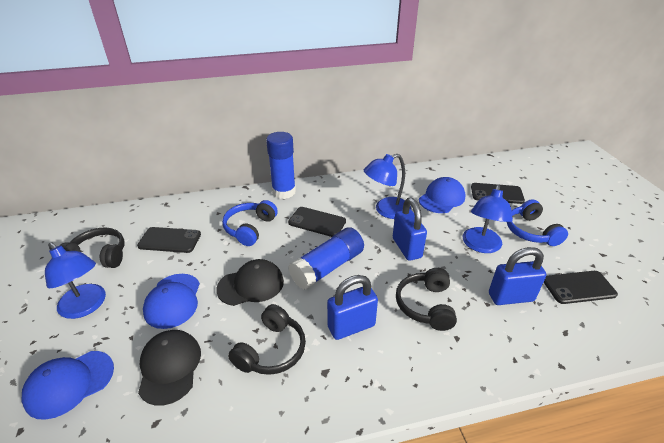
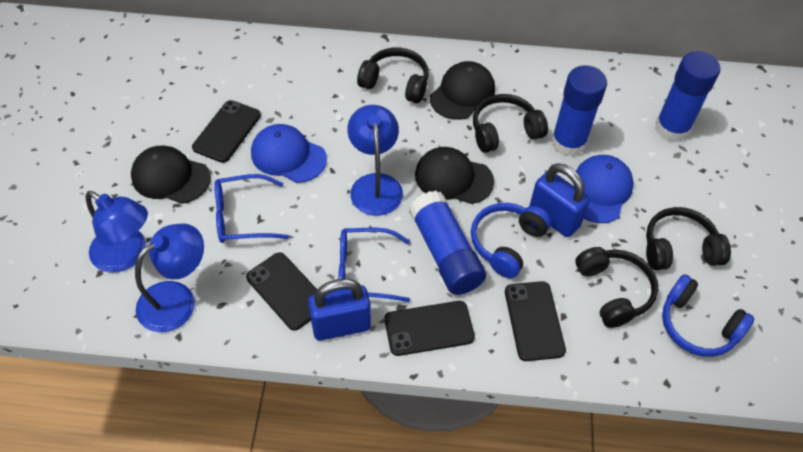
black cap: [138,330,201,406] [216,259,284,306] = 2 -> [131,146,211,204] [415,147,494,204] [430,61,495,120] = 3
black headphones: [59,227,124,268] [228,304,306,375] [396,268,457,331] = 3 -> [357,48,429,103] [473,94,548,153] [575,247,658,328] [646,207,731,270] = 4
blue cap: [21,351,114,420] [143,274,200,329] [419,177,465,213] = 3 -> [251,124,327,183] [574,155,634,223] = 2
blue glasses: none = 0 -> [214,174,289,243] [338,228,410,302] = 2
blue glue stick: [266,132,296,199] [288,227,364,290] = 2 -> [409,191,486,295] [551,65,607,157] [655,51,720,142] = 3
blue padlock: [327,275,378,340] [393,198,427,261] [489,247,546,305] = 3 -> [308,279,371,341] [530,163,590,237] = 2

